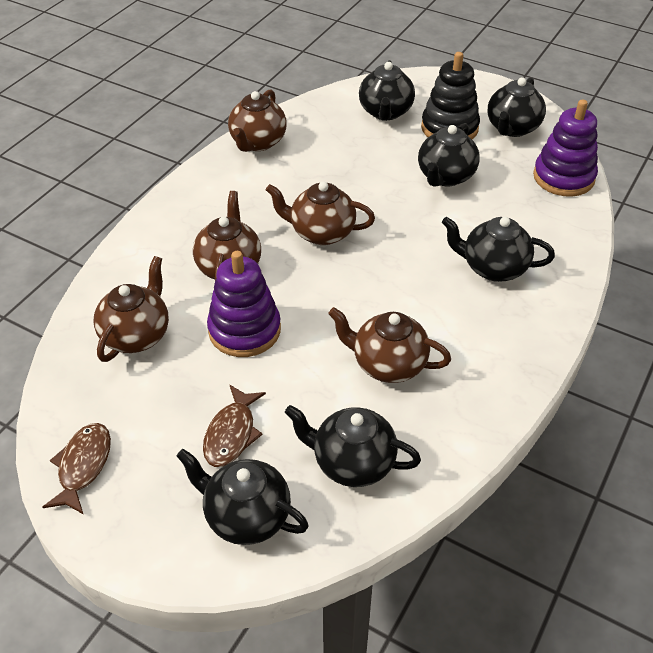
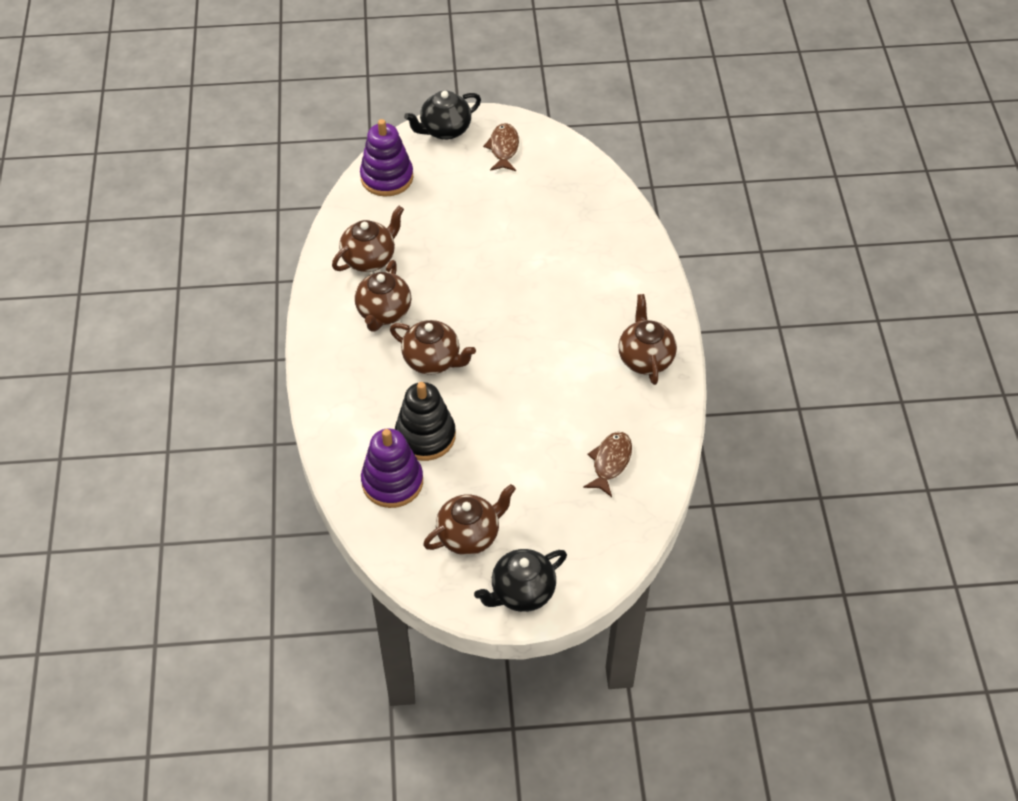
black teapot: [177,449,309,545] [285,405,421,487] [359,60,415,121] [418,123,480,187] [442,217,555,282] [487,77,546,137] = 6 -> [404,90,481,140] [474,549,567,612] = 2

